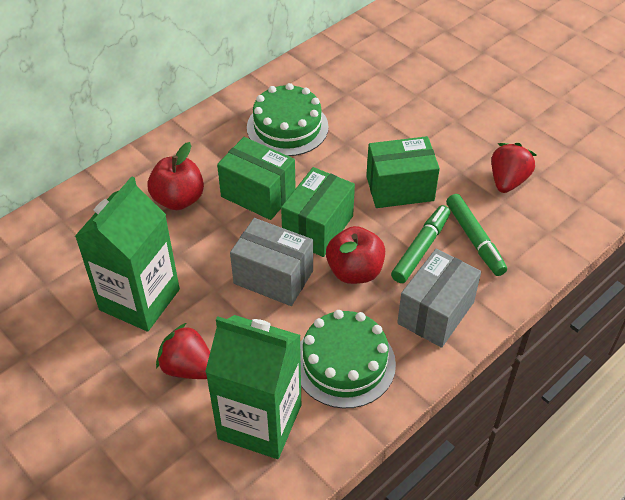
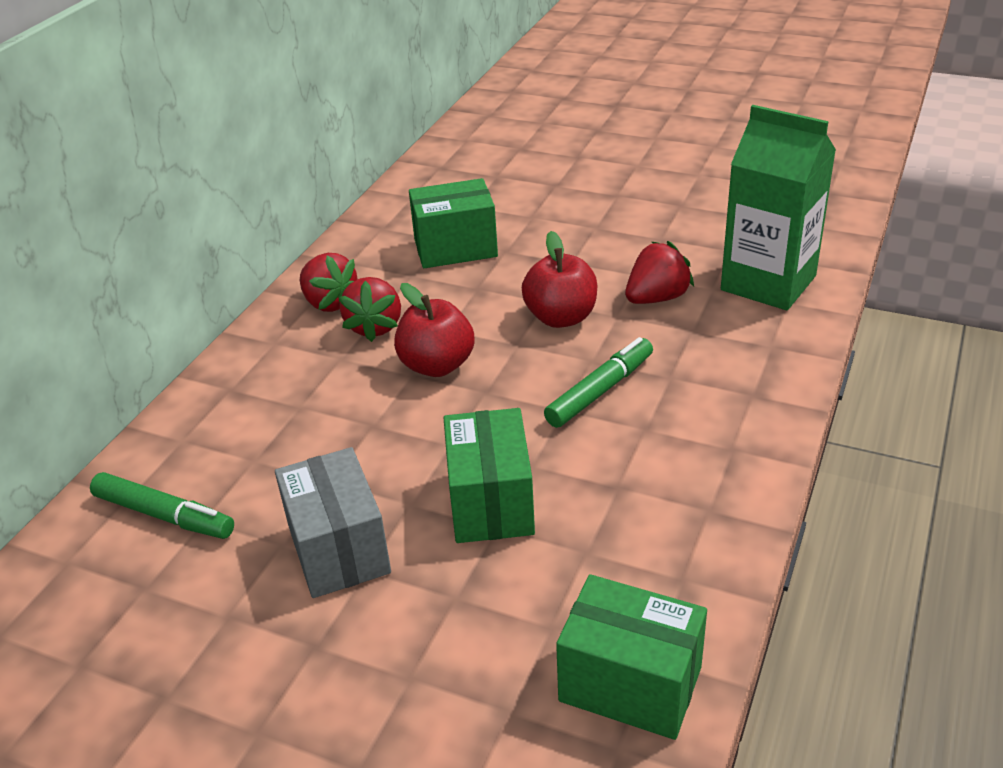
green cake: [247,83,329,156] [300,310,396,408] = 2 -> none = 0
green carton: [75,176,180,332] [205,315,301,459] = 2 -> [721,105,836,310] = 1
grey box: [230,218,313,306] [397,249,481,348] = 2 -> [275,447,391,598] = 1
red strawberry: [156,323,210,379] [491,143,536,193] = 2 -> [300,253,358,312] [339,277,401,342] [625,241,694,304] = 3

